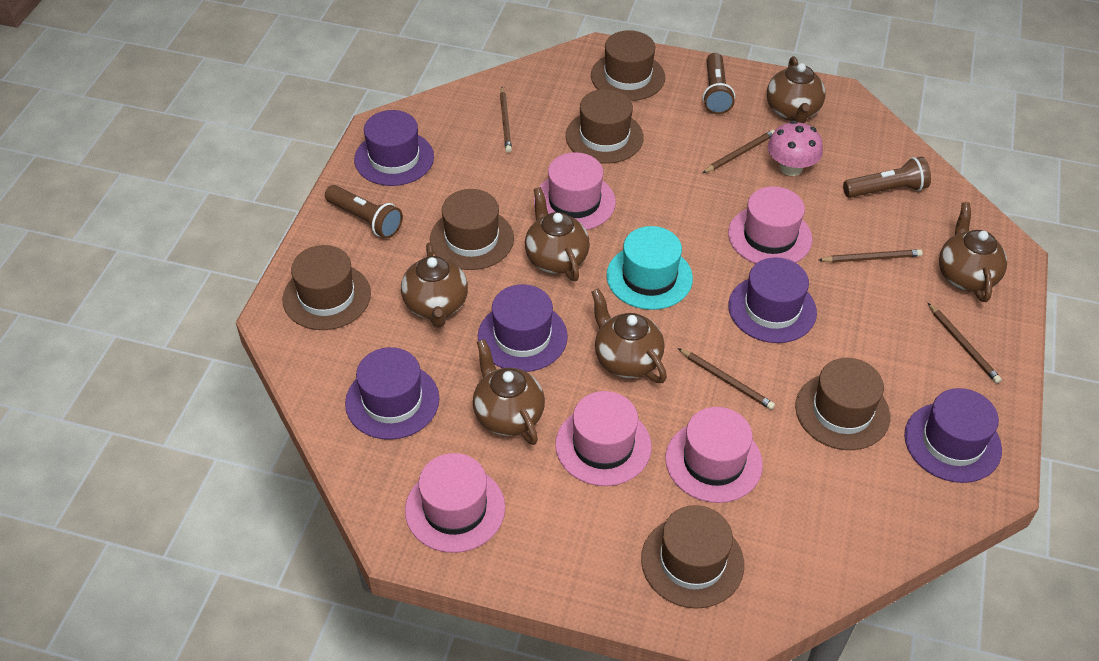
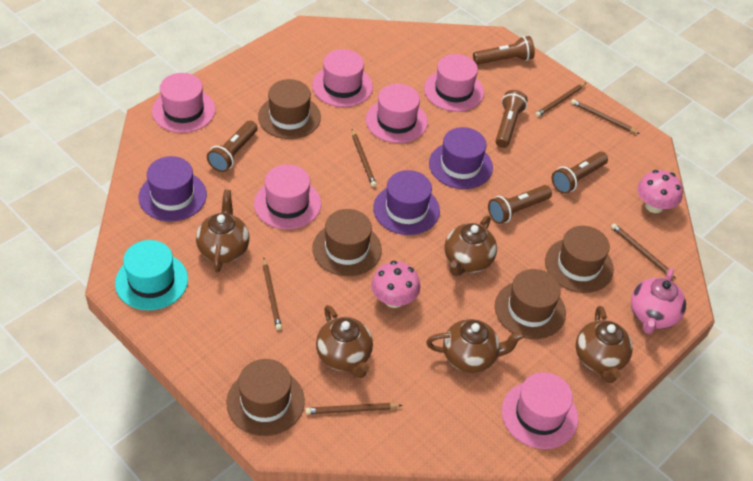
brown flashlight: [325,185,403,238] [703,53,735,114] [843,157,931,198] = 3 -> [207,121,258,172] [473,36,535,65] [488,185,552,224] [495,90,528,148] [552,152,608,194] = 5
brown hat: [282,245,371,330] [430,189,514,270] [566,89,644,164] [591,30,665,101] [641,505,744,609] [795,358,890,450] = 6 -> [226,359,305,436] [258,79,321,139] [312,209,382,276] [495,269,566,339] [545,226,614,293] = 5
brown pencil: [500,87,512,153] [678,348,775,410] [702,130,775,173] [819,249,923,263] [928,303,1002,383] = 5 -> [263,258,282,330] [305,403,403,414] [352,129,377,187] [535,83,586,117] [571,99,640,134] [611,223,676,279] = 6
brown teapot: [401,243,468,327] [473,339,545,445] [525,187,590,281] [591,288,667,383] [767,56,825,123] [939,202,1007,302] = 6 -> [196,190,249,272] [316,305,373,378] [426,319,525,373] [445,215,497,276] [576,306,633,383] = 5
pink hat: [405,453,505,553] [534,152,616,230] [555,391,652,486] [665,407,763,503] [728,186,812,264] = 5 -> [152,73,215,133] [254,164,321,229] [312,49,373,107] [366,84,428,143] [424,54,484,112] [502,372,578,449] = 6
pink mushroom: [768,121,823,176] = 1 -> [371,261,420,308] [637,170,683,213] = 2
pink teapot: none = 0 -> [631,268,686,334] = 1
purple hat: [345,347,439,440] [354,110,434,186] [478,284,568,372] [728,257,817,343] [904,388,1002,483] = 5 -> [138,156,207,221] [373,170,440,235] [429,127,493,189] = 3

